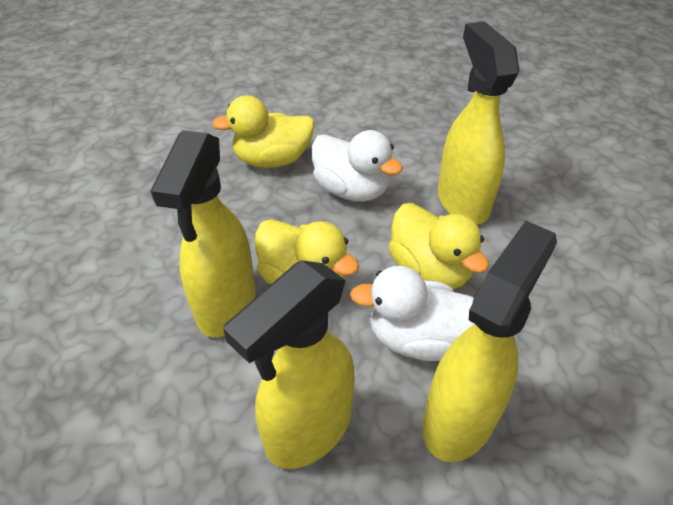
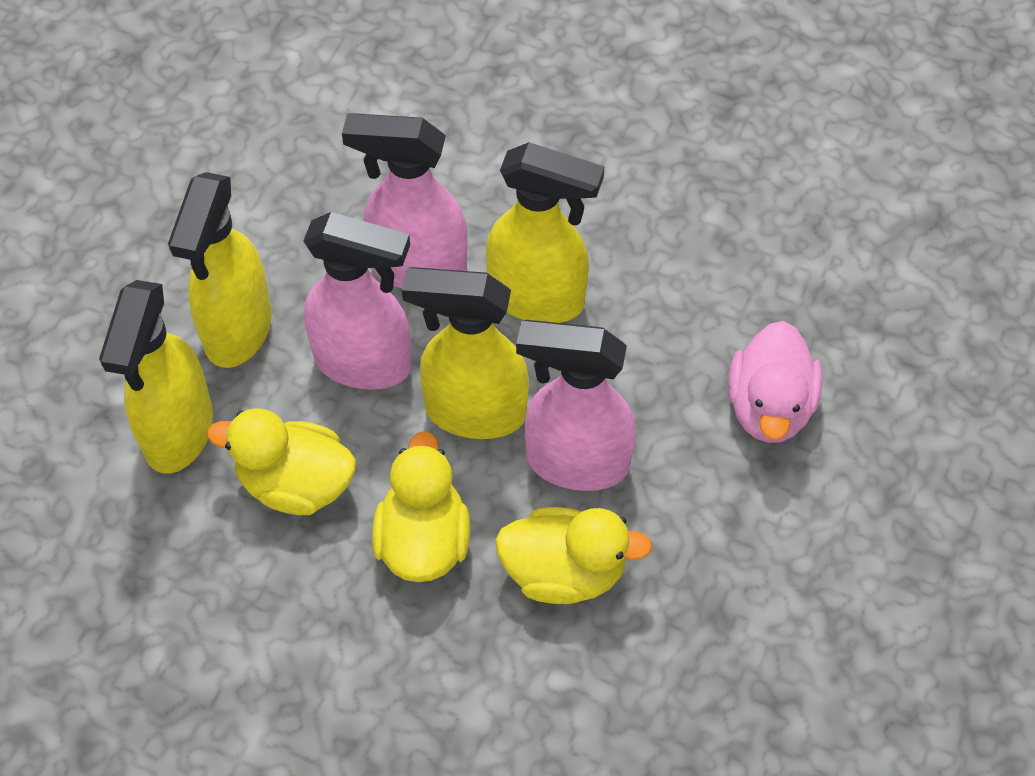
pink duck: none = 0 -> [728,321,822,443] = 1
pink spray bottle: none = 0 -> [303,212,411,390] [342,113,467,289] [516,320,636,491] = 3
white duck: [312,130,403,202] [350,266,475,361] = 2 -> none = 0

